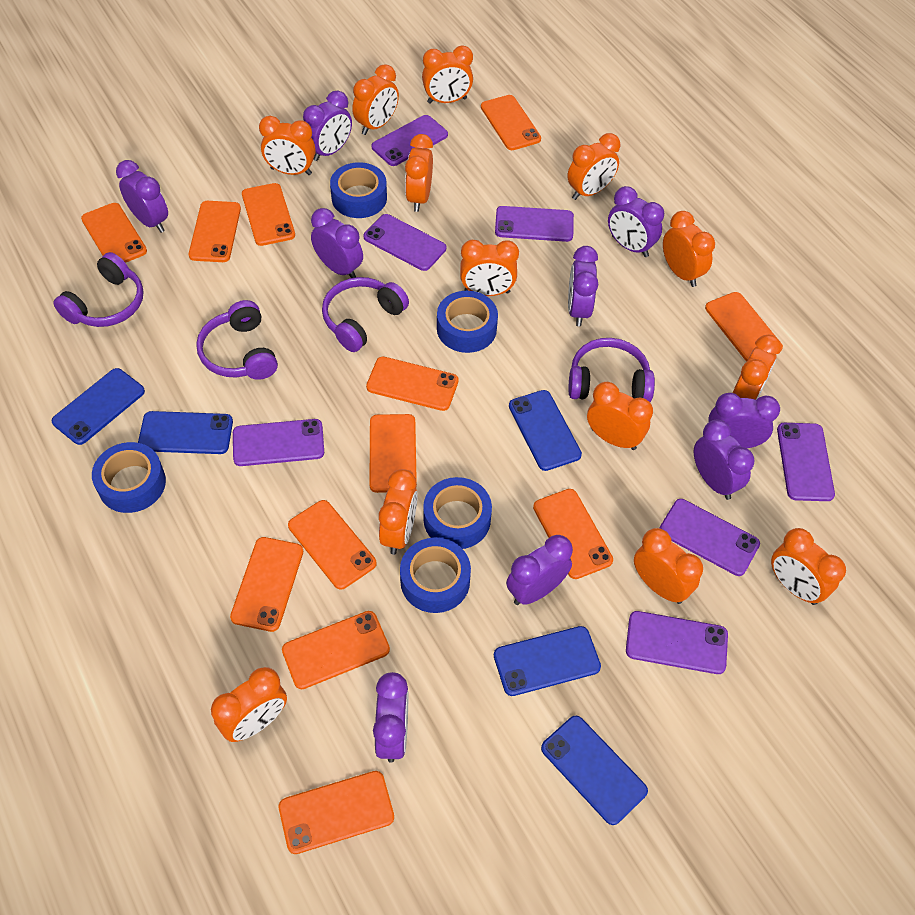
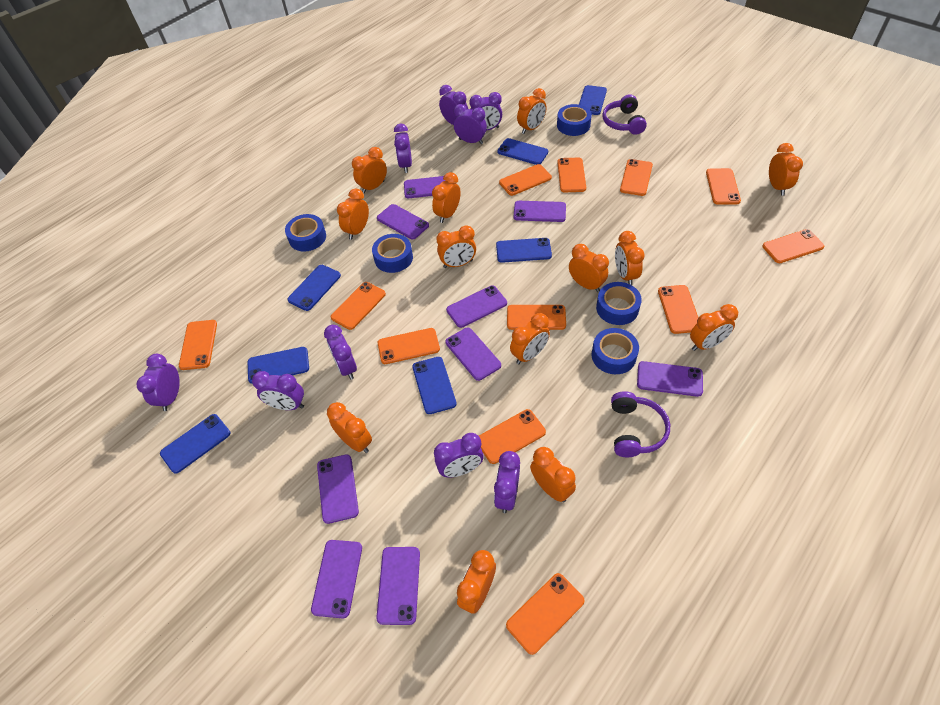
blue phone: [52,368,145,445] [138,411,233,454] [494,626,601,696] [509,390,582,471] [541,716,648,825] = 5 -> [160,414,230,474] [248,347,309,384] [287,265,341,311] [412,357,457,414] [496,238,552,263] [497,138,548,165] [579,85,607,115] = 7
purple headphones: [53,252,143,327] [196,300,278,380] [322,277,409,352] [569,338,655,402] = 4 -> [602,94,647,135] [611,391,670,457] = 2
purple phone: [233,419,324,466] [364,214,446,271] [371,115,448,166] [495,206,574,242] [626,611,728,674] [660,499,760,576] [777,423,835,501] = 7 -> [311,540,362,618] [317,454,359,524] [376,547,420,625] [377,204,429,240] [404,176,446,198] [445,327,501,381] [446,286,507,328] [514,201,566,222] [637,361,703,397] = 9

